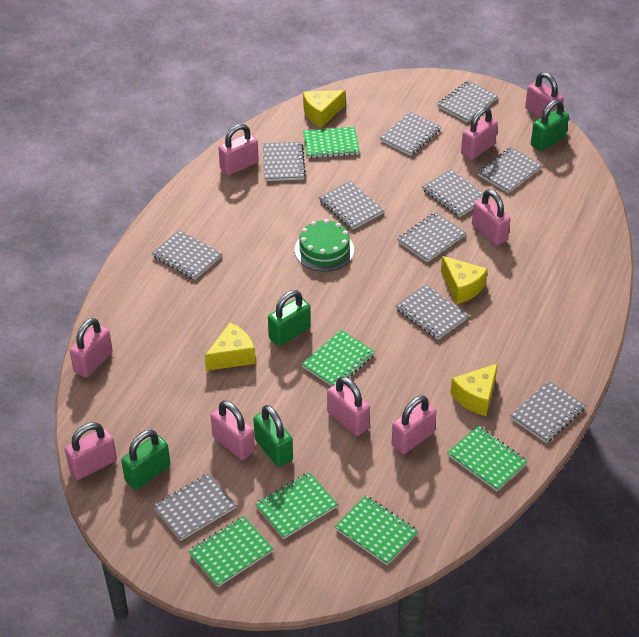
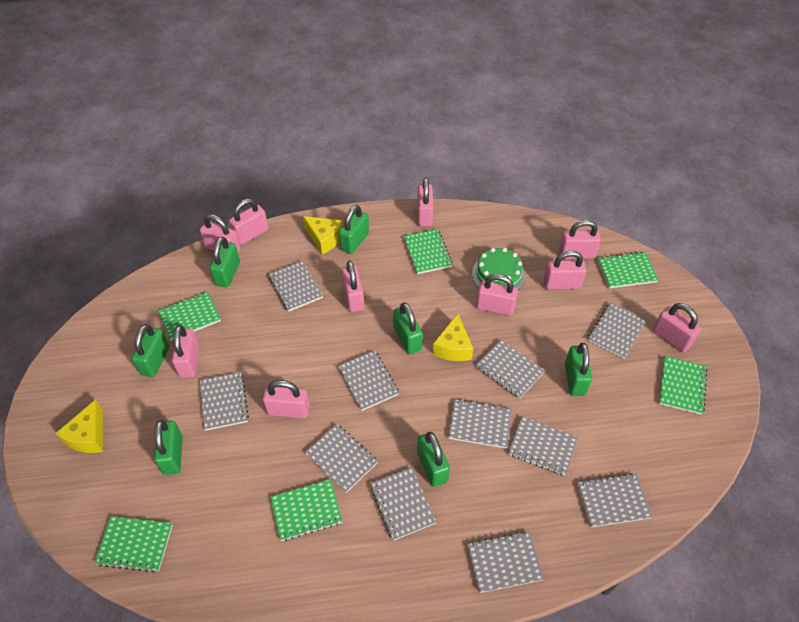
green padlock: [121,430,170,490] [253,405,293,467] [268,290,311,346] [531,99,569,151] = 4 -> [132,324,169,377] [154,419,183,475] [210,237,240,287] [339,205,369,254] [393,302,423,354] [417,432,450,487] [565,343,592,396] = 7
pink padlock: [65,422,117,480] [70,318,113,378] [211,400,255,460] [219,124,259,175] [327,376,370,436] [391,395,437,454] [461,107,498,160] [472,189,510,246] [525,72,563,118] = 9 -> [172,325,200,378] [200,214,241,253] [229,199,268,245] [263,380,310,418] [341,261,364,312] [417,177,433,226] [476,274,518,316] [544,251,587,290] [559,220,601,259] [653,303,701,352] = 10
yellow cheese: [205,323,256,371] [303,90,345,128] [441,256,488,304] [450,363,498,416] = 4 -> [55,399,103,453] [303,216,343,254] [433,313,473,361] = 3

